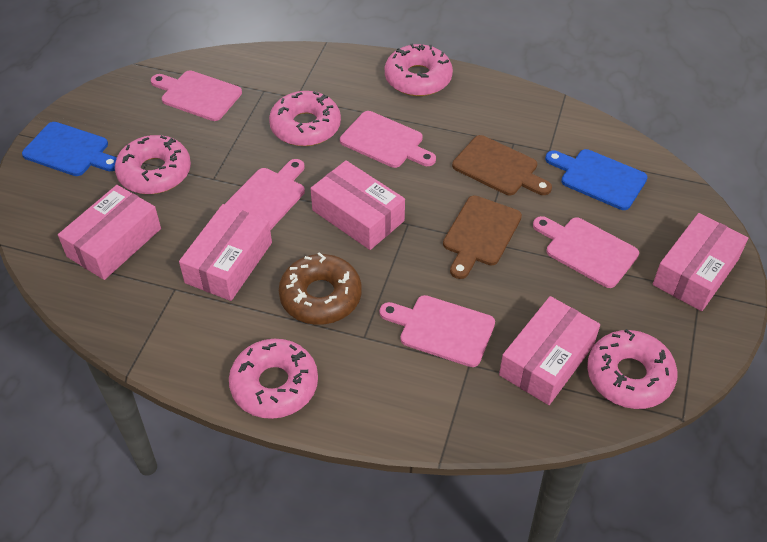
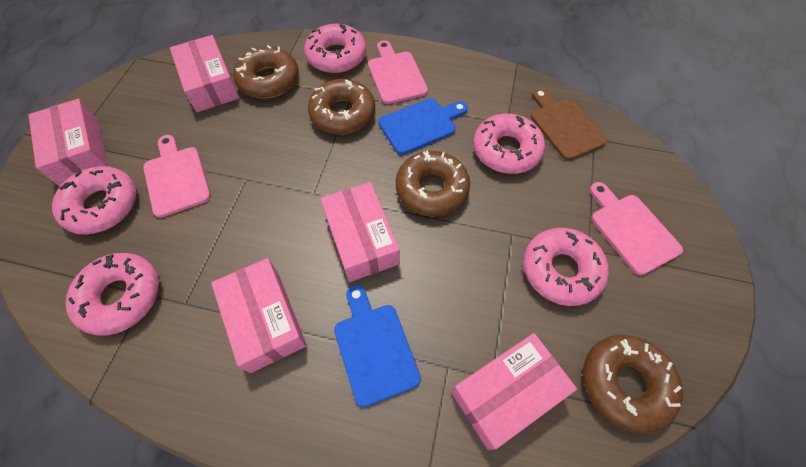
brown cutting board: [443,195,522,279] [452,135,552,195] = 2 -> [531,88,607,160] = 1
brown donut: [279,252,362,325] = 1 -> [233,45,299,98] [308,79,375,135] [396,150,470,217] [583,335,683,433] = 4
pink cutting board: [151,71,242,121] [225,159,305,230] [340,111,436,168] [380,295,495,367] [533,216,639,288] = 5 -> [143,135,211,218] [368,40,428,104] [590,182,683,275] = 3

